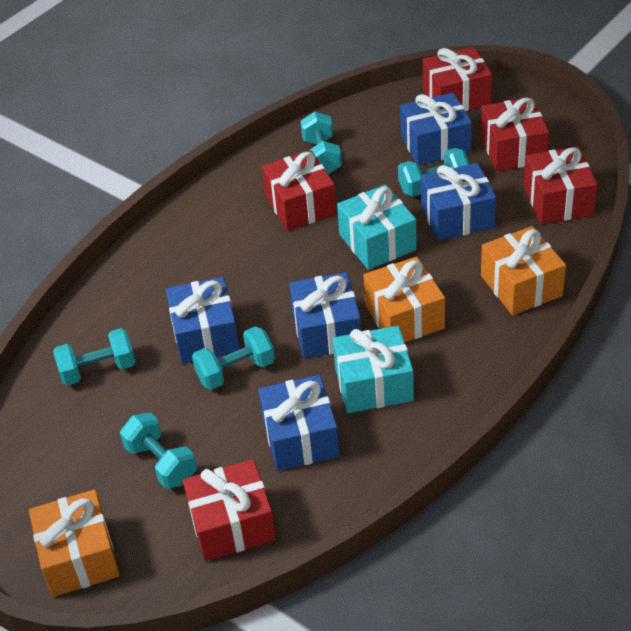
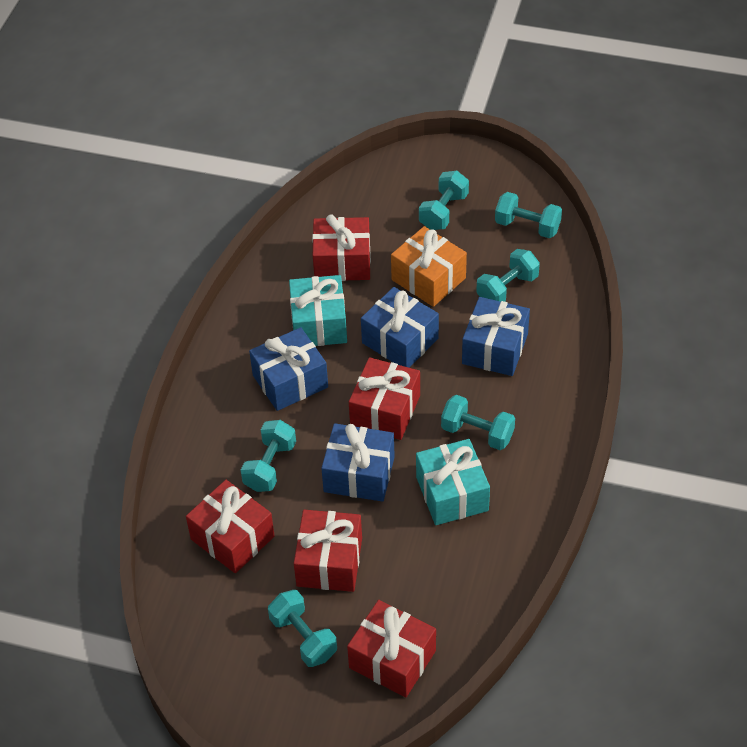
blue gift: [166,277,240,364] [258,375,340,471] [289,272,361,359] [400,93,472,165] [421,163,496,241] = 5 -> [249,327,328,411] [321,423,395,502] [361,287,439,368] [462,297,530,376] = 4
orange gift: [29,489,120,597] [363,257,445,343] [481,226,566,315] = 3 -> [391,226,467,307] = 1
turquoise dumbbell: [53,328,136,385] [120,412,197,489] [192,326,275,390] [300,112,342,174] [398,148,470,197] = 5 -> [240,420,296,492] [268,590,337,667] [419,171,469,230] [441,395,515,450] [476,249,540,302] [495,192,562,238] = 6

